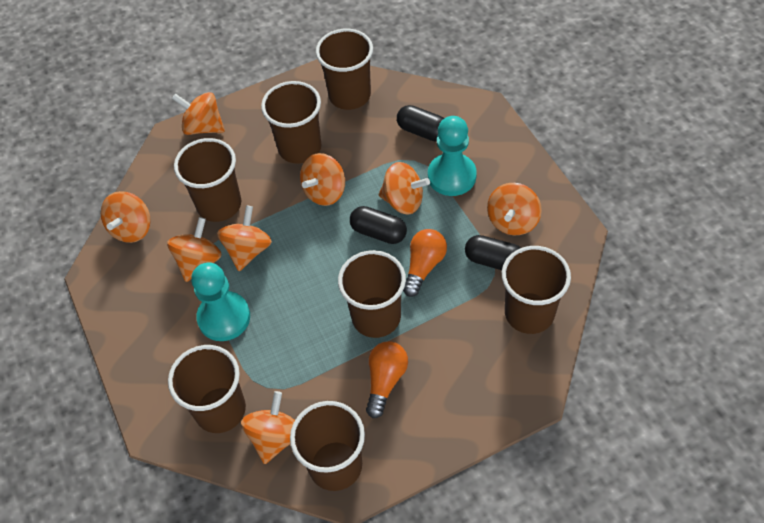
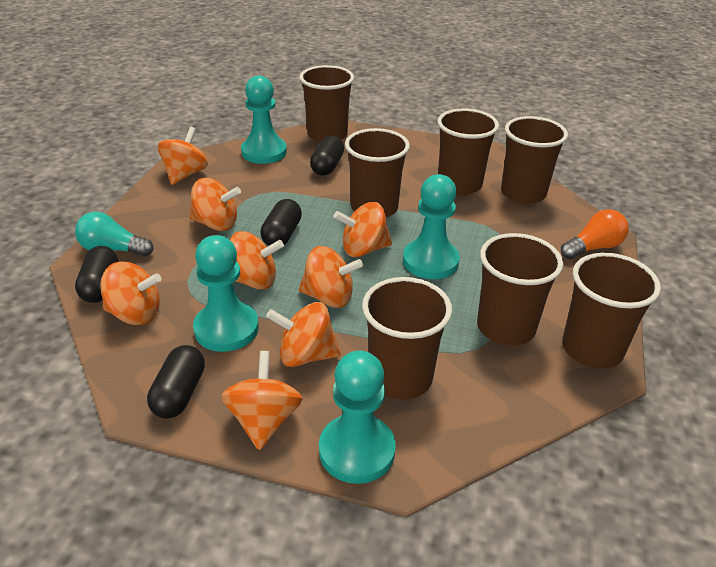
black capsule: [350,206,407,244] [397,105,444,142] [465,235,521,270] = 3 -> [75,246,118,303] [147,345,205,419] [260,199,302,246] [310,136,344,176] = 4
orange light bulb: [366,341,408,418] [403,229,447,297] = 2 -> [561,209,629,259] = 1
turquoise light bulb: none = 0 -> [75,212,153,257] = 1
turquoise pawn: [191,262,250,341] [428,116,477,196] = 2 -> [193,235,259,352] [241,76,287,164] [319,350,396,484] [403,174,460,279] = 4

